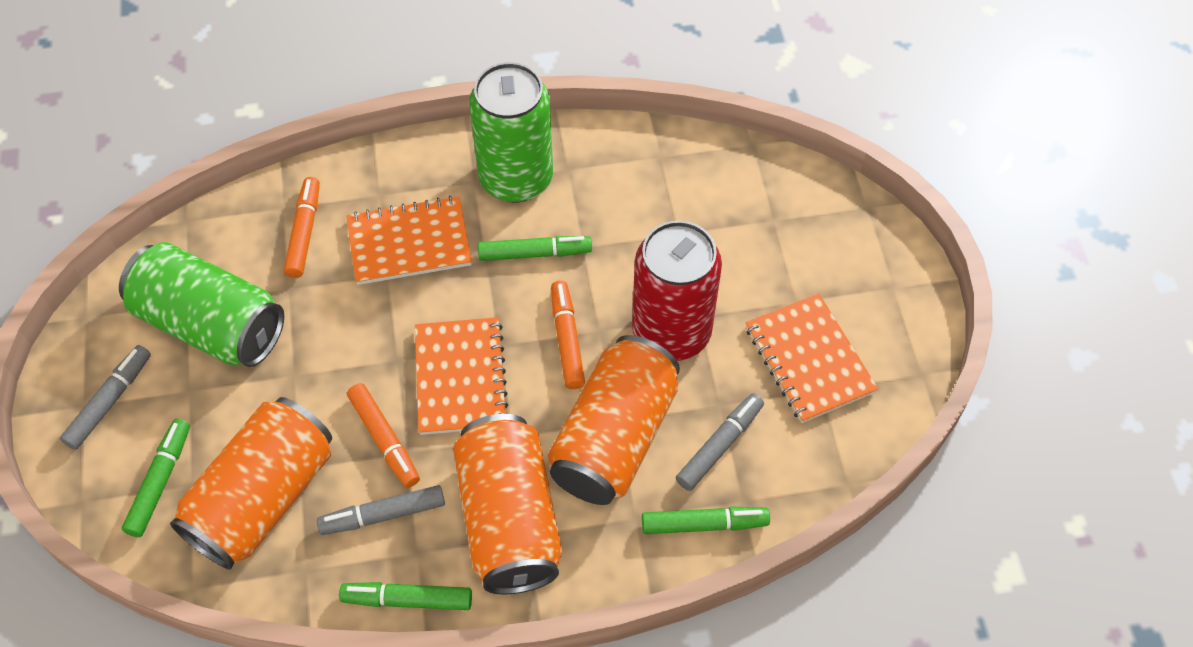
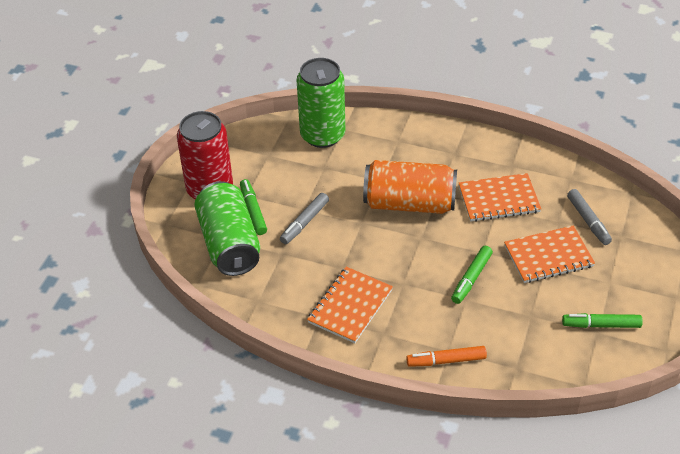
green marker: [122,419,190,537] [339,582,472,610] [478,236,592,261] [642,507,770,534] = 4 -> [240,179,267,235] [451,246,493,304] [562,313,643,328] = 3
grey marker: [60,345,151,450] [317,485,445,535] [676,393,764,491] = 3 -> [280,193,329,244] [567,189,612,245] = 2
orange can: [170,397,332,570] [453,414,562,594] [548,335,680,505] = 3 -> [363,160,457,214] = 1
orange marker: [284,177,320,278] [347,383,420,488] [551,281,585,389] = 3 -> [406,346,487,367] = 1

